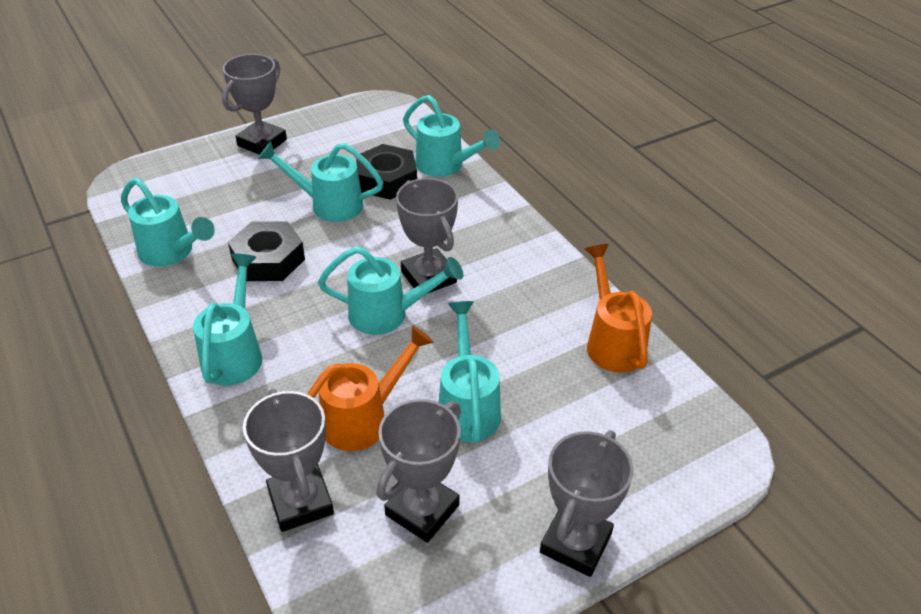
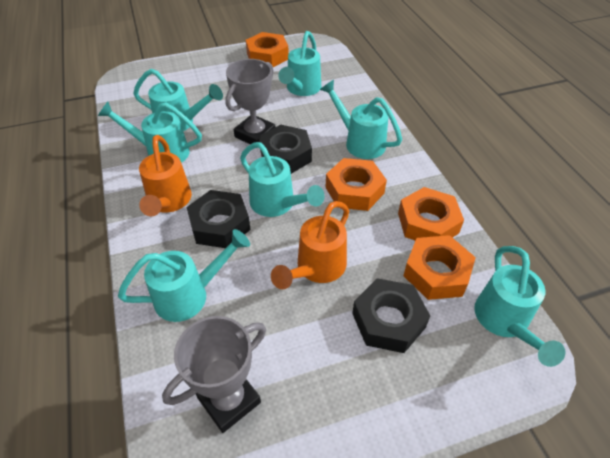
black nut: [228,221,305,281] [356,144,417,200] = 2 -> [187,190,251,248] [259,125,312,174] [352,278,430,353] = 3
grey trophy: [222,54,287,155] [243,389,334,532] [376,399,461,543] [396,178,458,294] [540,430,634,577] = 5 -> [162,316,266,433] [225,59,275,145] = 2
orange nut: none = 0 -> [246,32,289,67] [325,158,387,211] [398,187,464,241] [403,235,476,300] = 4
turquoise watering can: [121,178,215,267] [193,253,262,385] [258,142,383,222] [318,246,463,335] [403,95,500,177] [439,301,501,443] = 6 -> [98,102,202,163] [118,229,250,322] [133,69,223,131] [240,142,325,217] [278,31,321,96] [320,80,402,159] [474,246,565,367] = 7

